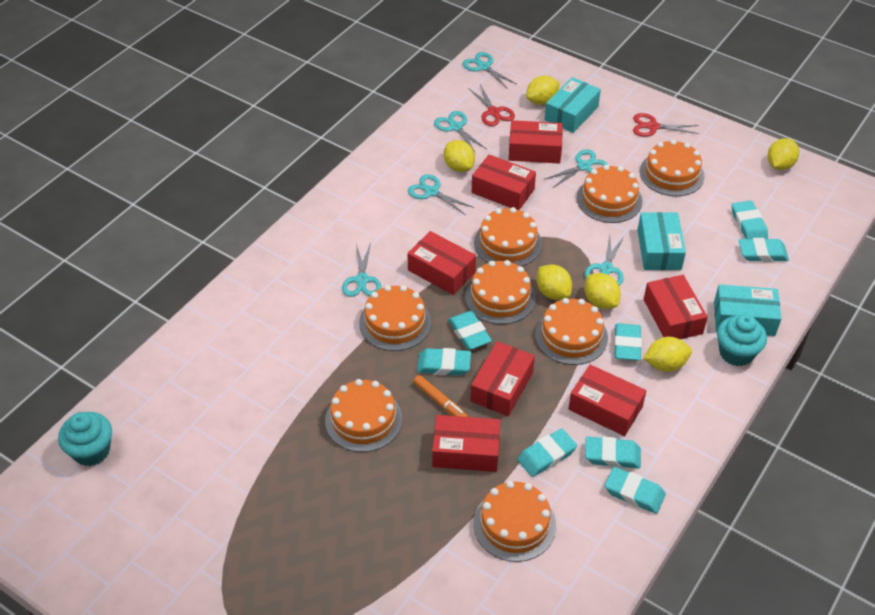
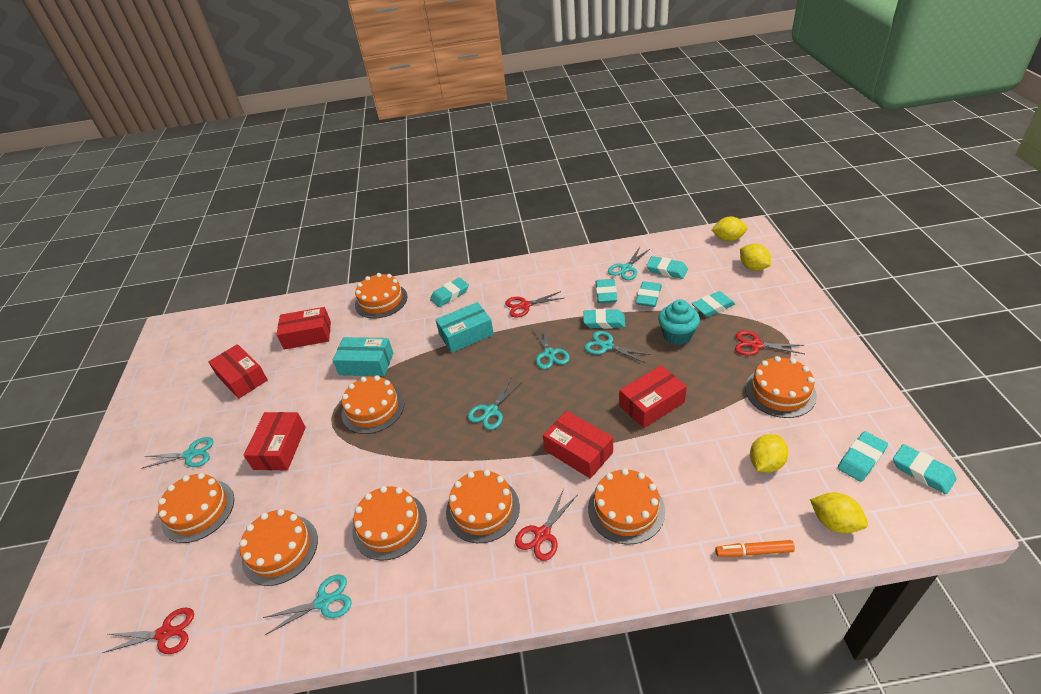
red box: [407,231,476,295] [432,415,501,472] [470,341,535,416] [472,154,536,210] [509,120,563,164] [569,364,646,436] [644,275,708,339] = 7 -> [208,344,268,399] [244,412,306,470] [276,307,331,350] [543,411,613,479] [619,365,687,428] = 5
red scissors: [468,85,515,126] [633,113,699,137] = 2 -> [102,607,194,654] [505,291,564,317] [515,489,577,561] [735,331,805,356] = 4
turquoise box: [545,77,601,133] [638,212,686,270] [714,284,781,336] = 3 -> [333,337,393,376] [435,302,494,353] = 2
turquoise cupcake: [58,412,112,466] [717,314,767,366] = 2 -> [658,299,700,345] = 1
yellow lemon: [443,140,475,172] [526,75,560,105] [537,264,572,300] [585,273,621,309] [643,337,692,372] [767,138,799,170] = 6 -> [711,217,747,241] [740,244,771,270] [750,434,788,472] [810,493,868,533] = 4

